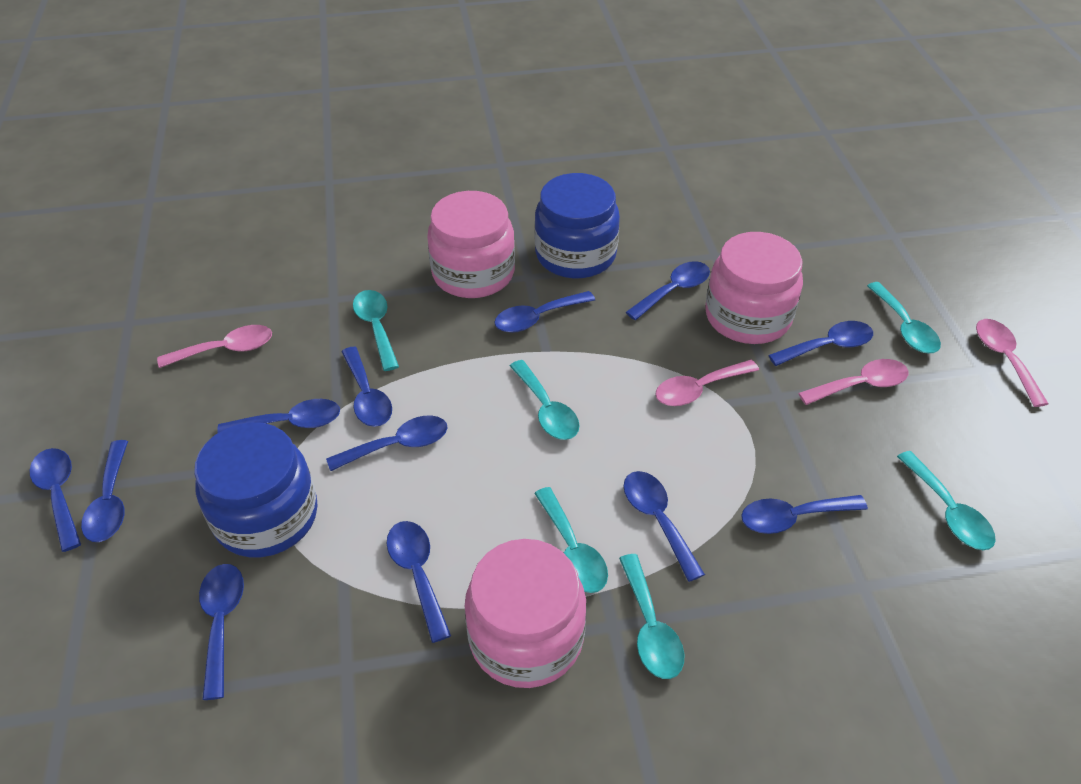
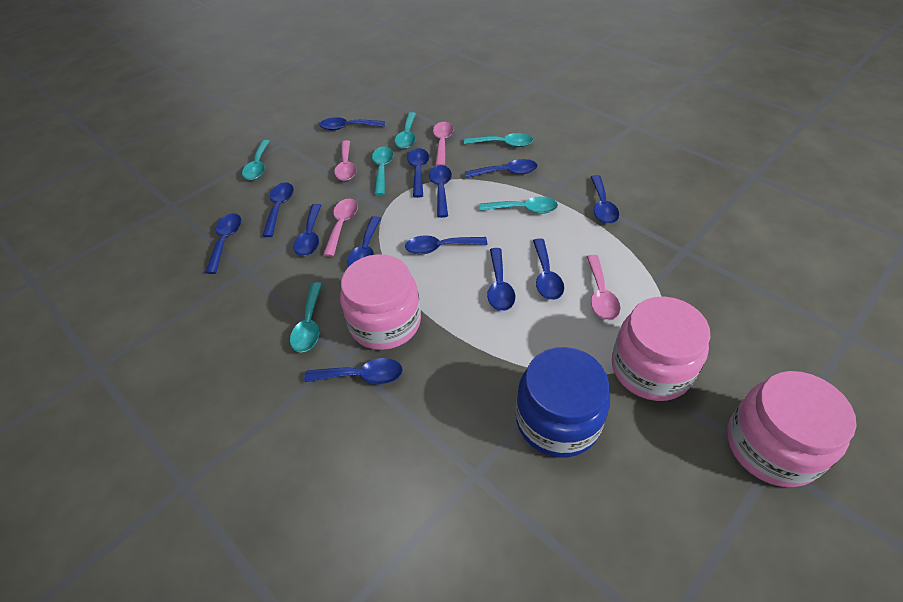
blue jar: [194,422,318,557] [534,173,620,278] = 2 -> [516,347,610,458] = 1
blue spoon: [30,448,81,552] [81,440,128,542] [199,564,244,700] [217,399,340,433] [326,416,447,471] [342,347,392,427] [387,521,451,643] [494,291,595,333] [623,471,705,582] [626,261,710,320] [741,495,868,534] [768,321,873,366] = 12 -> [205,213,241,274] [262,182,294,237] [294,204,321,256] [304,358,403,384] [319,117,385,130] [347,216,381,266] [405,235,487,255] [407,148,429,198] [429,165,452,218] [465,159,537,178] [487,248,515,311] [533,238,564,300] [591,175,619,224] = 13

